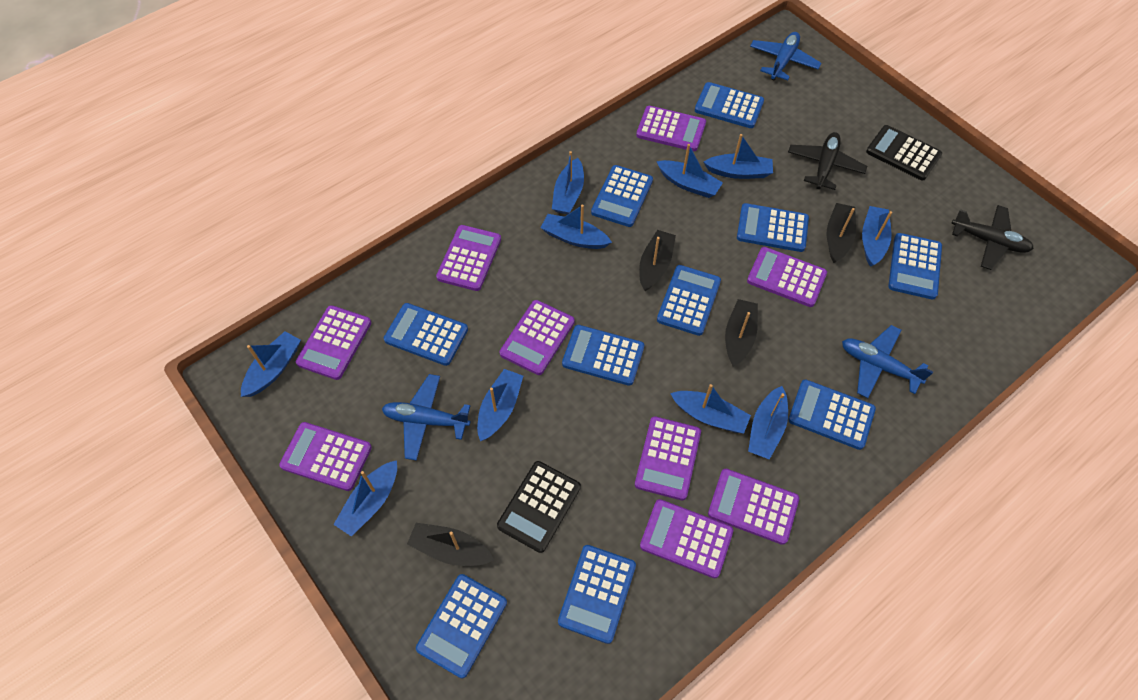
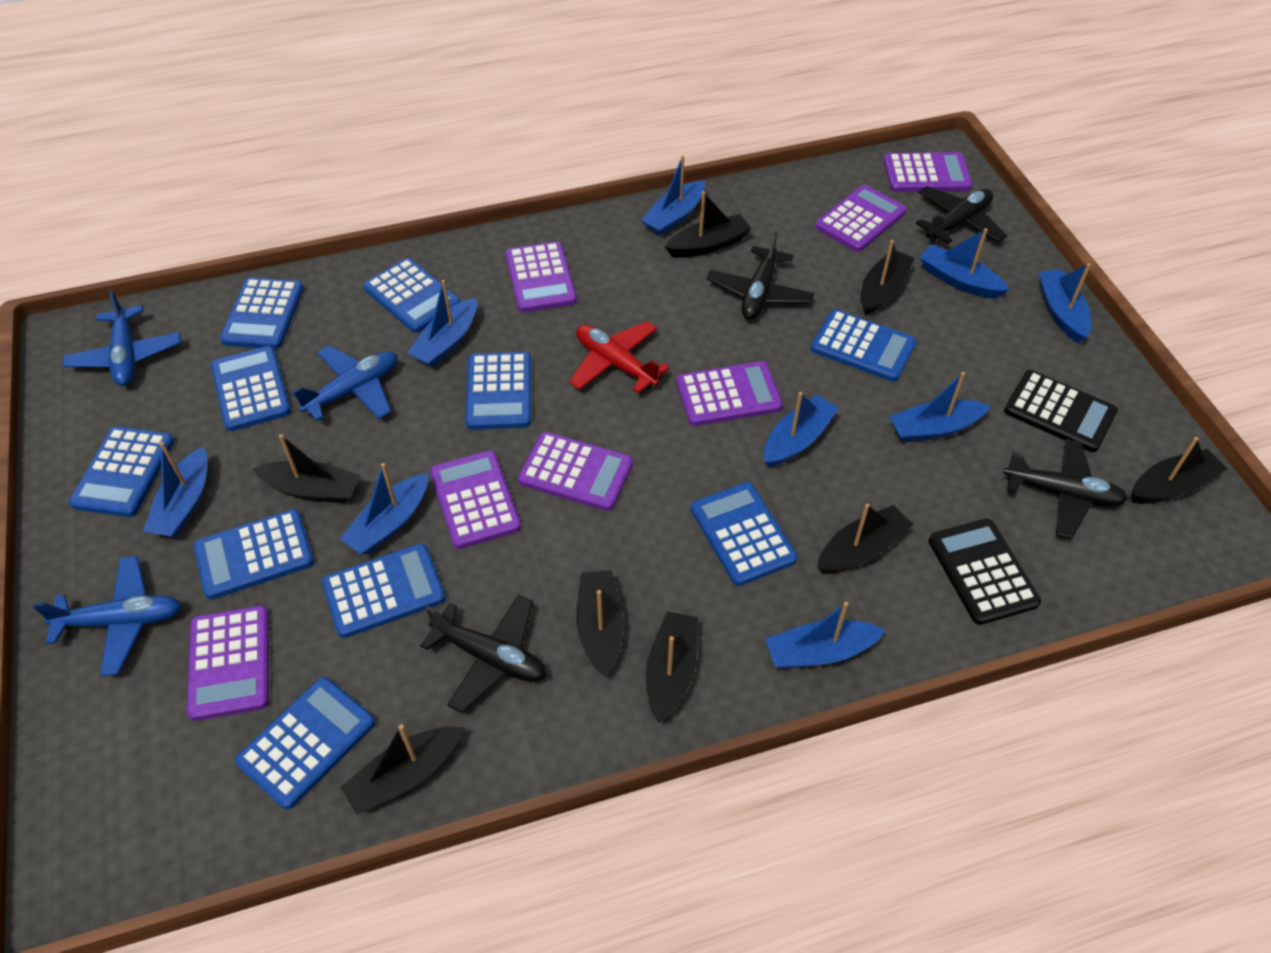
black boat: [407,523,494,566] [639,230,676,291] [725,299,758,366] [827,203,856,263] = 4 -> [253,434,360,503] [340,724,463,815] [577,570,624,676] [646,611,698,723] [665,191,751,258] [817,504,913,574] [861,240,915,316] [1132,437,1228,504] = 8
black plane: [788,132,867,190] [952,205,1034,270] = 2 -> [420,595,546,713] [707,231,814,320] [915,186,1007,244] [1004,439,1128,539] = 4
blue boat: [241,331,301,397] [333,460,397,537] [477,369,523,441] [541,205,612,249] [552,151,584,214] [656,144,723,198] [670,384,751,434] [704,134,773,179] [748,386,788,460] [862,206,892,267] = 10 -> [143,442,208,537] [339,463,429,554] [407,280,477,367] [641,155,705,236] [764,392,839,467] [766,602,886,669] [889,372,990,442] [919,228,1009,298] [1039,263,1091,343] = 9
purple calculator: [279,422,372,491] [296,305,371,380] [436,225,501,291] [499,300,575,375] [635,416,701,500] [636,106,706,151] [640,499,733,578] [708,469,799,545] [747,247,827,307] = 9 -> [187,606,269,721] [430,450,521,549] [505,242,577,312] [518,432,633,511] [676,361,783,426] [815,185,907,252] [883,152,972,192] = 7
red plane: none = 0 -> [569,321,670,394] = 1

